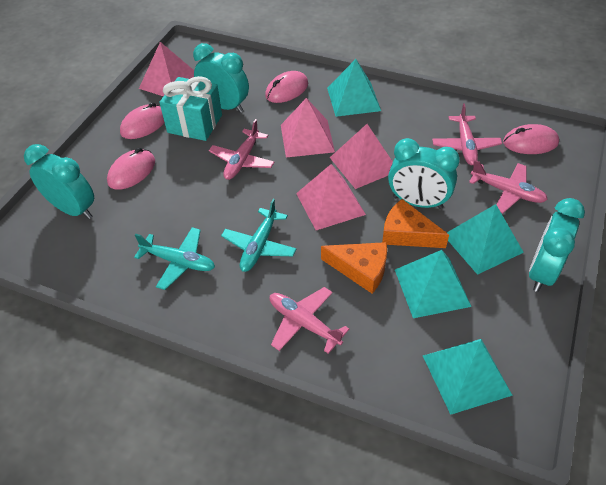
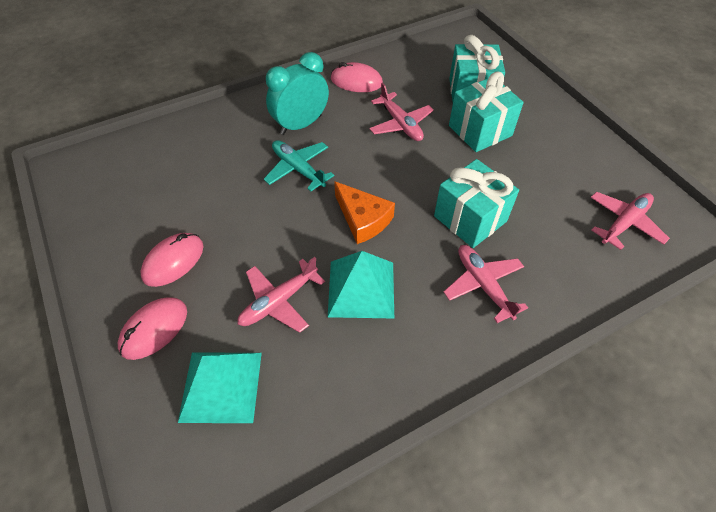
orange cheese: [321,242,387,294] [382,199,449,248] = 2 -> [334,181,395,244] = 1
pink mouse: [107,148,155,190] [120,102,165,139] [265,71,308,103] [503,124,559,154] = 4 -> [118,297,187,360] [141,233,203,287] [331,62,383,92] = 3
pink pyramid: [139,42,194,96] [281,98,335,158] [296,164,366,230] [330,124,393,189] = 4 -> none = 0
turquoise clock: [24,144,94,219] [193,43,249,113] [388,138,460,209] [529,198,585,292] = 4 -> [266,52,329,135] = 1
turquoise gift: [159,76,222,141] = 1 -> [434,159,519,248] [449,35,505,101] [449,71,524,152] = 3
turquoise plane: [134,227,215,290] [221,199,296,272] = 2 -> [264,140,334,192] = 1
turquoise pyramid: [327,59,381,117] [395,250,472,318] [423,339,513,415] [447,204,524,275] = 4 -> [178,352,262,423] [328,251,394,319] = 2

